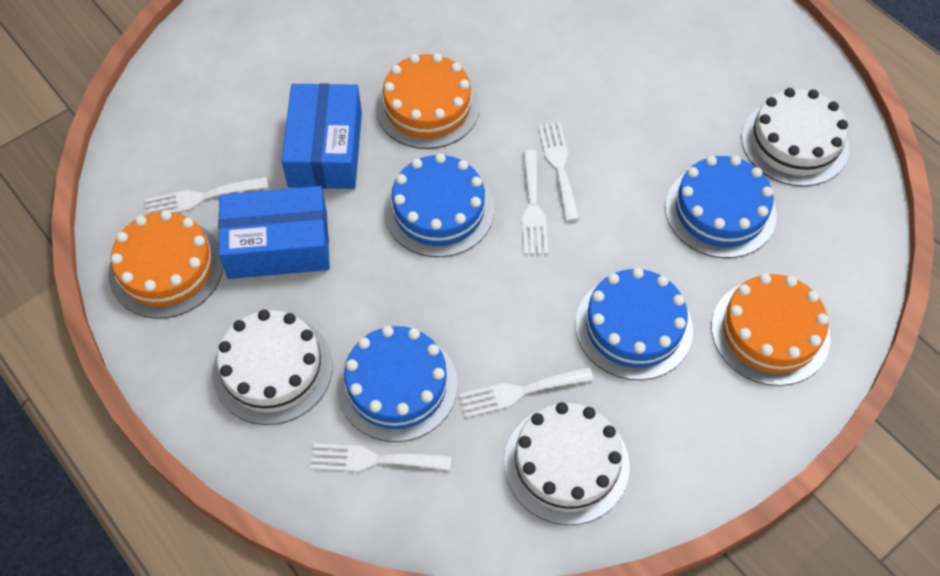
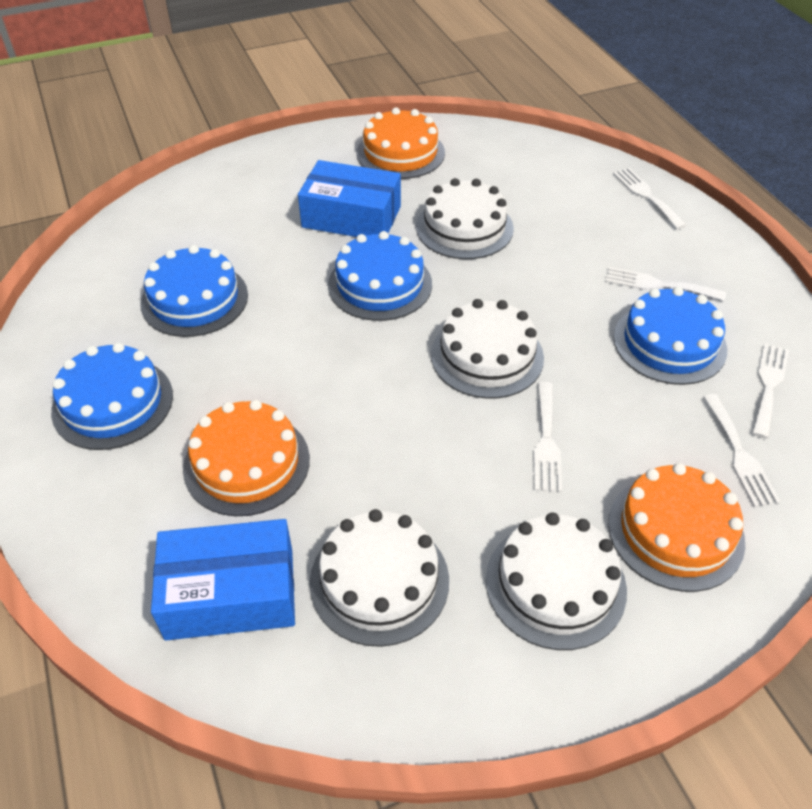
white cake: [212,310,333,425] [504,402,630,525] [742,88,850,186] = 3 -> [309,509,449,647] [416,178,514,259] [431,299,544,399] [486,512,627,650] = 4

